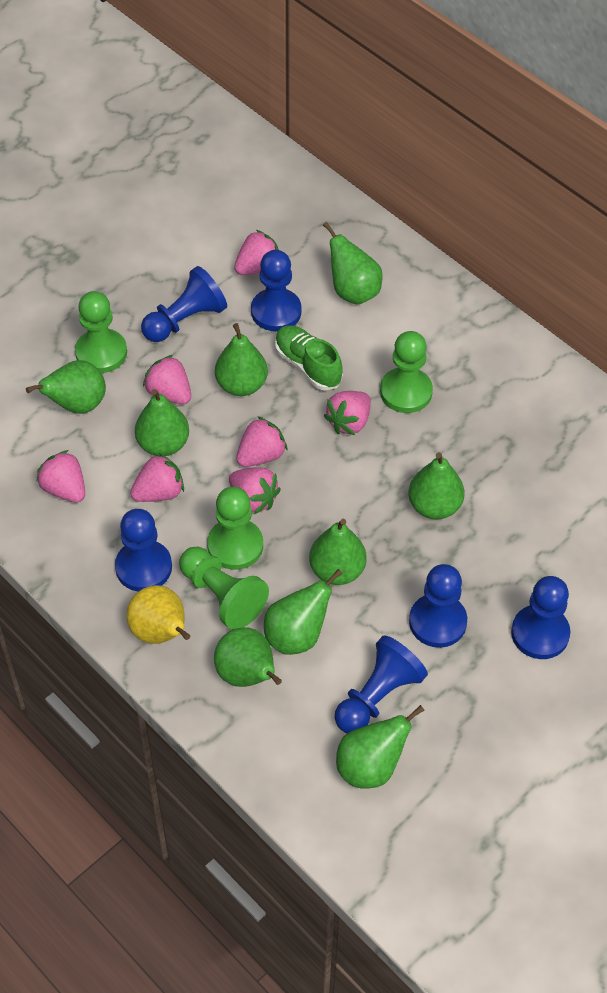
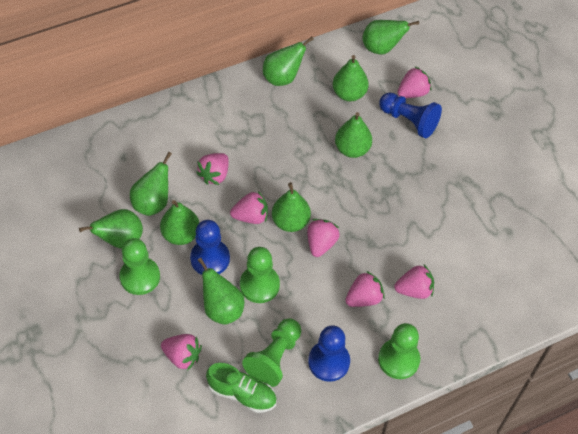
blue pawn: [115,509,172,591] [141,266,227,342] [251,250,302,331] [335,635,428,733] [409,564,467,648] [511,576,570,659] = 6 -> [190,220,230,275] [308,325,350,382] [379,93,442,138] = 3
yellow pear: [126,585,190,644] = 1 -> none = 0

